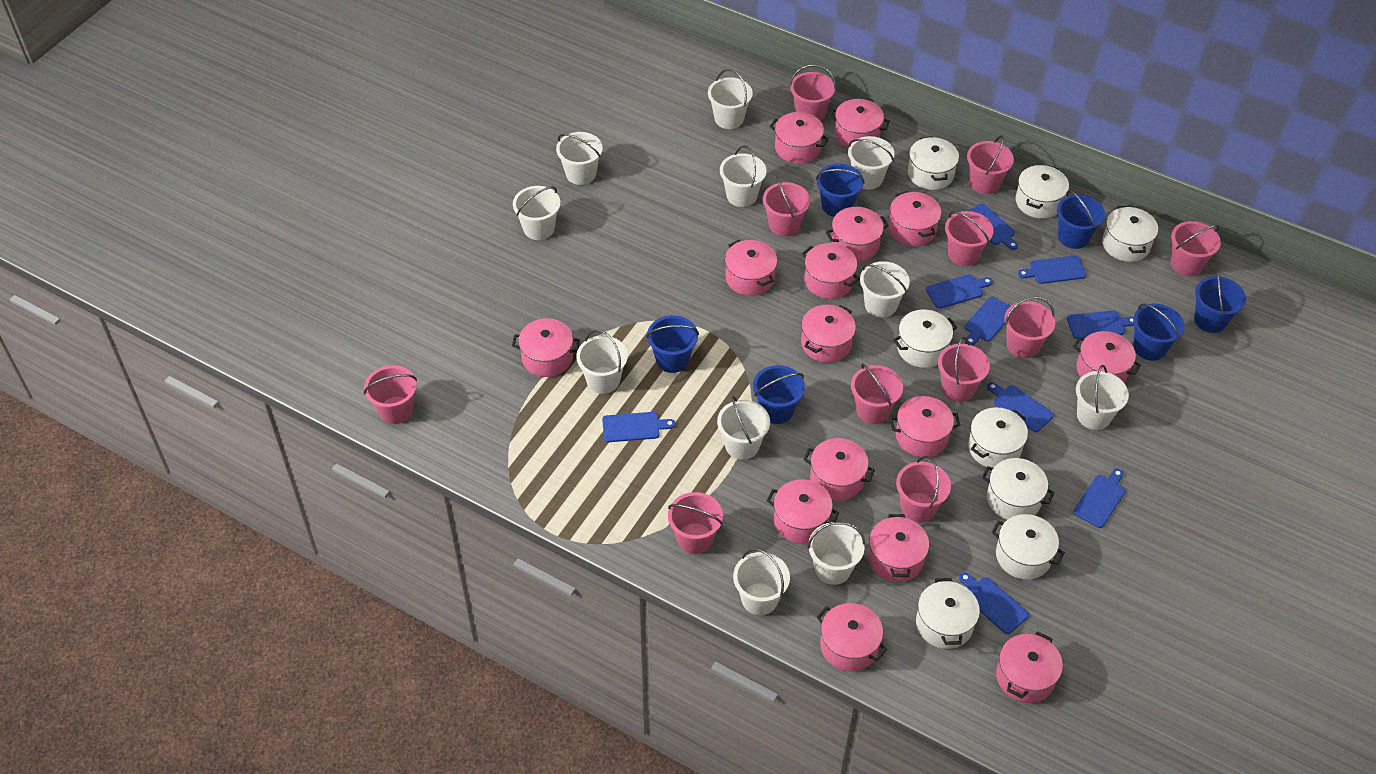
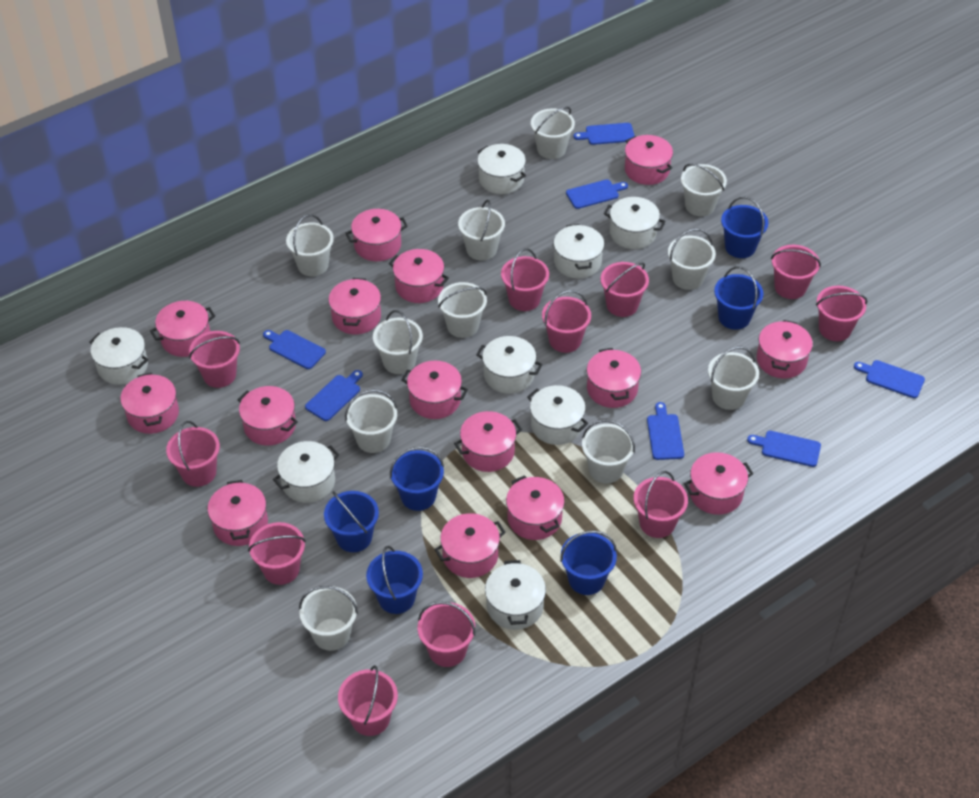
blue cutting board: [602,412,675,442] [926,274,993,309] [959,572,1029,634] [965,297,1010,346] [969,204,1018,250] [987,382,1054,432] [1018,256,1086,284] [1067,311,1134,339] [1073,469,1126,528] = 9 -> [263,330,326,369] [305,370,363,421] [566,179,628,209] [574,123,635,145] [647,402,684,460] [747,431,821,467] [854,360,925,398] = 7

